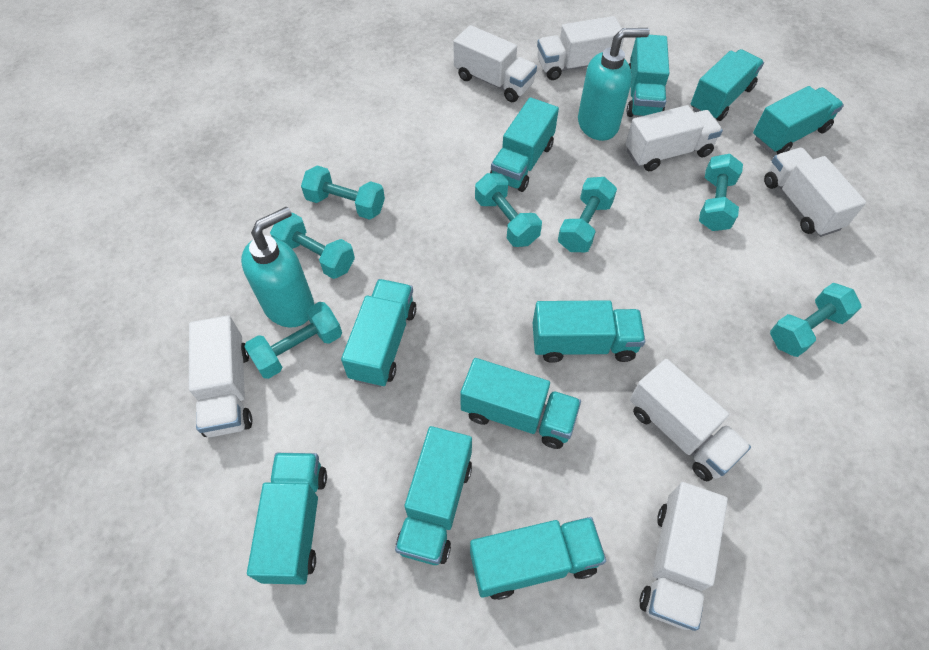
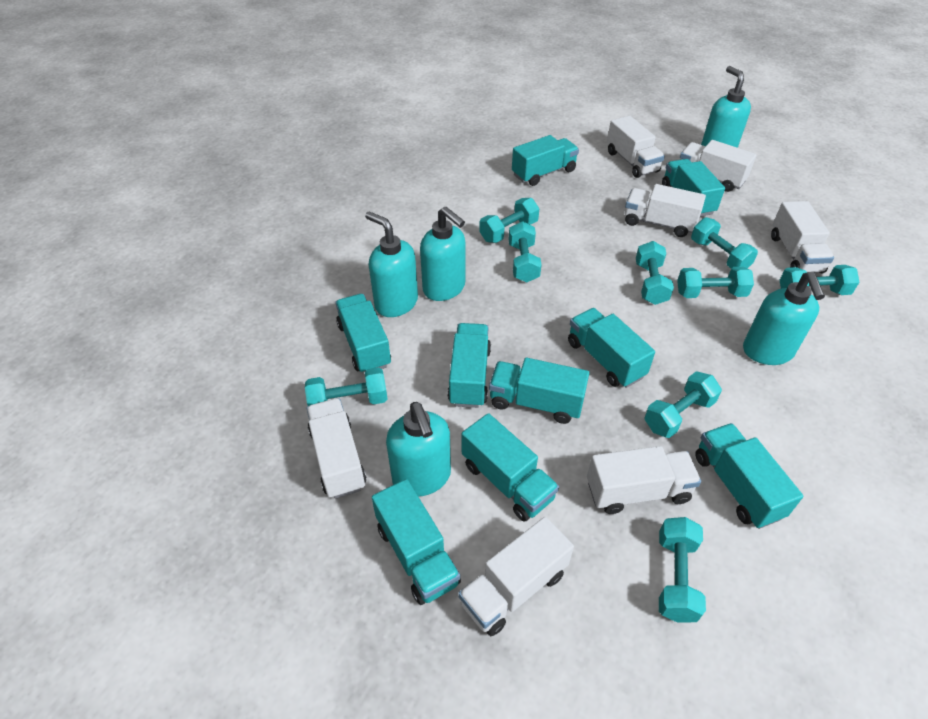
turquoise dumbbell: [244,302,342,379] [270,213,355,279] [301,166,385,220] [475,173,542,247] [558,177,617,252] [699,154,743,231] [770,283,862,357] = 7 -> [305,367,387,406] [479,198,540,243] [509,221,542,282] [636,241,674,305] [645,371,722,438] [659,517,706,622] [677,267,754,298] [691,217,758,269] [780,265,859,295] = 9
turquoise soap dispenser: [241,206,314,328] [578,28,650,141] = 2 -> [365,211,418,317] [386,402,451,497] [420,207,465,301] [701,66,751,148] [743,272,825,365] = 5
turquoise truck: [247,453,327,585] [341,279,416,387] [395,426,472,565] [460,358,581,449] [470,517,606,600] [490,97,559,192] [533,300,645,363] [626,35,669,117] [691,49,764,121] [753,86,844,154] = 10 -> [335,294,391,372] [372,479,461,605] [448,323,491,408] [462,413,559,521] [489,358,589,424] [512,135,579,186] [568,308,655,388] [662,159,725,217] [695,423,803,529] = 9

